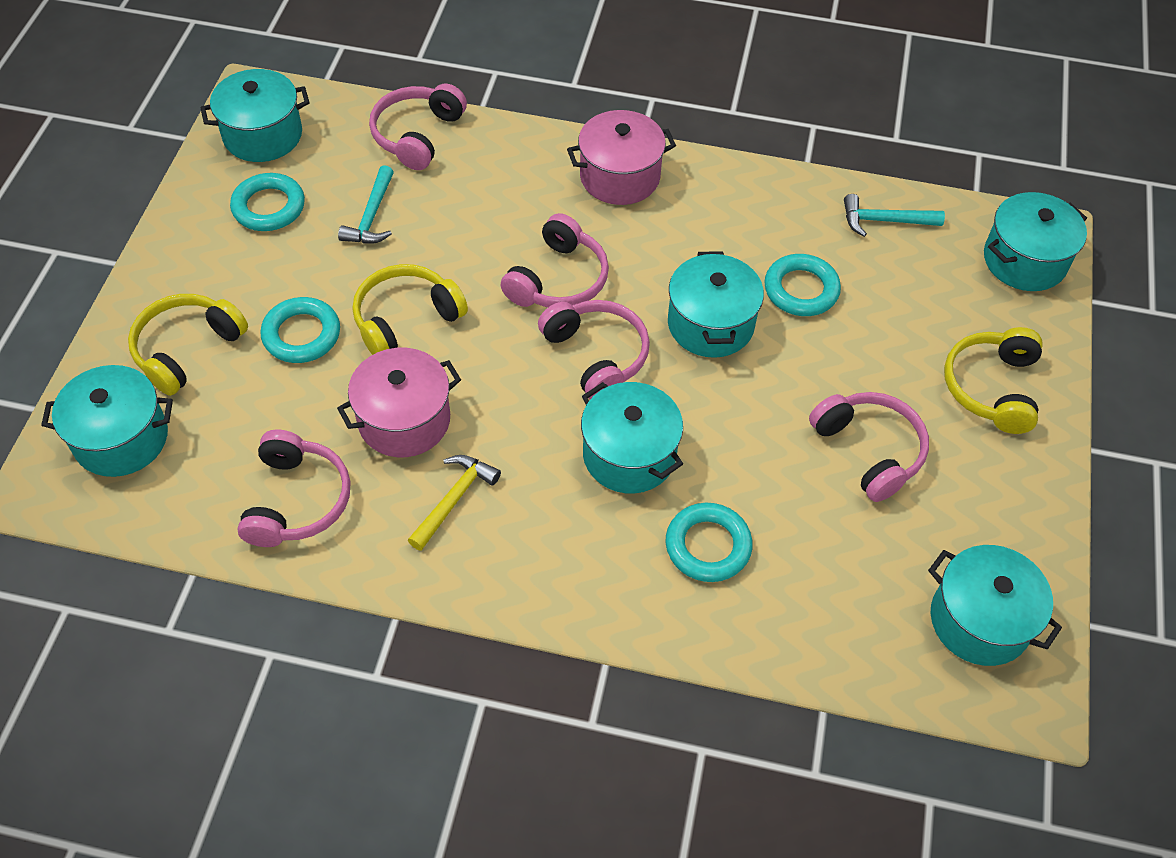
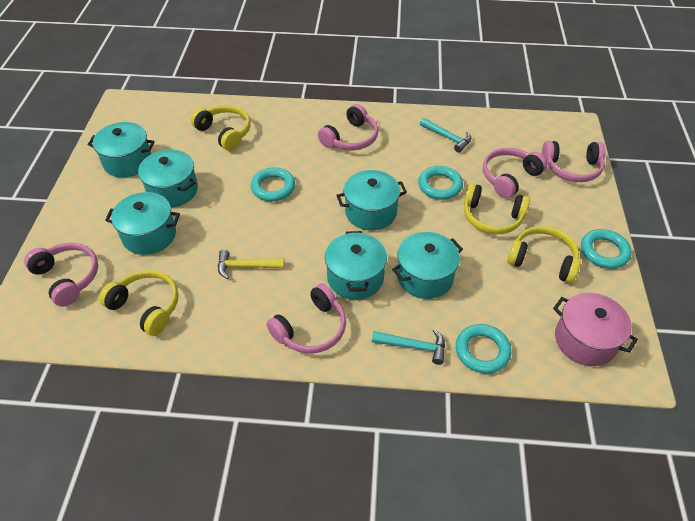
pink pot: [337,348,461,457] [567,110,676,205] = 2 -> [553,293,638,366] = 1
yellow headphones: [128,294,248,396] [353,264,468,355] [944,327,1043,434] = 3 -> [99,270,179,336] [190,105,251,151] [464,183,530,234] [507,226,581,283] = 4

